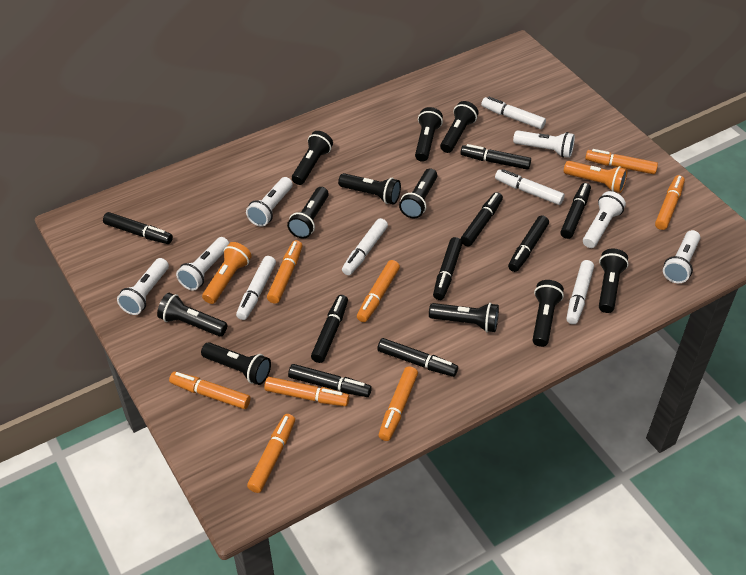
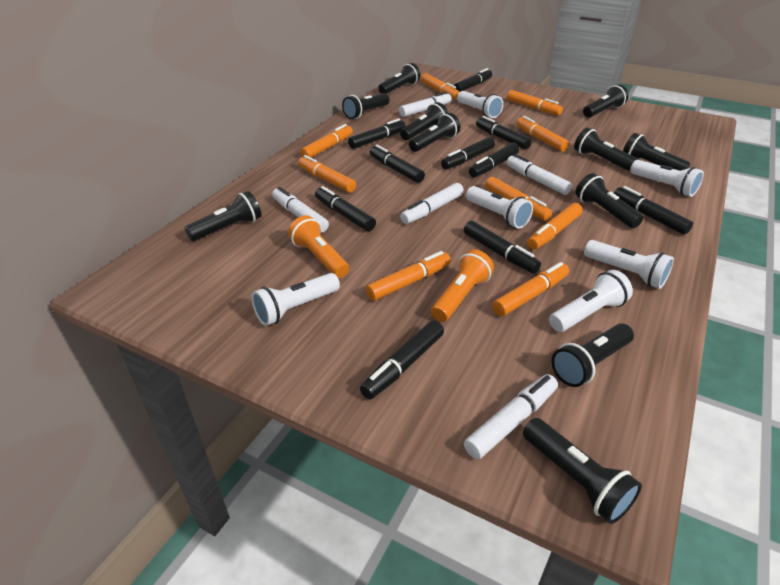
black marker: [103,212,173,244] [288,364,372,397] [311,295,348,363] [377,338,458,377] [433,237,462,300] [461,144,531,170] [461,192,503,246] [508,215,549,272] [560,183,591,239] = 9 -> [315,186,376,231] [348,118,406,149] [360,320,444,399] [370,145,425,183] [441,137,495,170] [454,68,492,92] [464,221,541,273] [469,143,519,177] [476,116,532,149] [614,186,693,235] = 10
orange marker: [169,371,250,409] [247,414,295,493] [264,377,349,406] [267,240,303,304] [357,260,400,322] [378,366,418,441] [585,149,658,174] [655,175,685,230] = 8 -> [298,155,356,193] [300,124,353,158] [366,251,451,301] [421,73,459,99] [485,177,552,221] [492,262,569,316] [507,90,563,115] [516,116,569,151] [527,203,583,250] = 9

